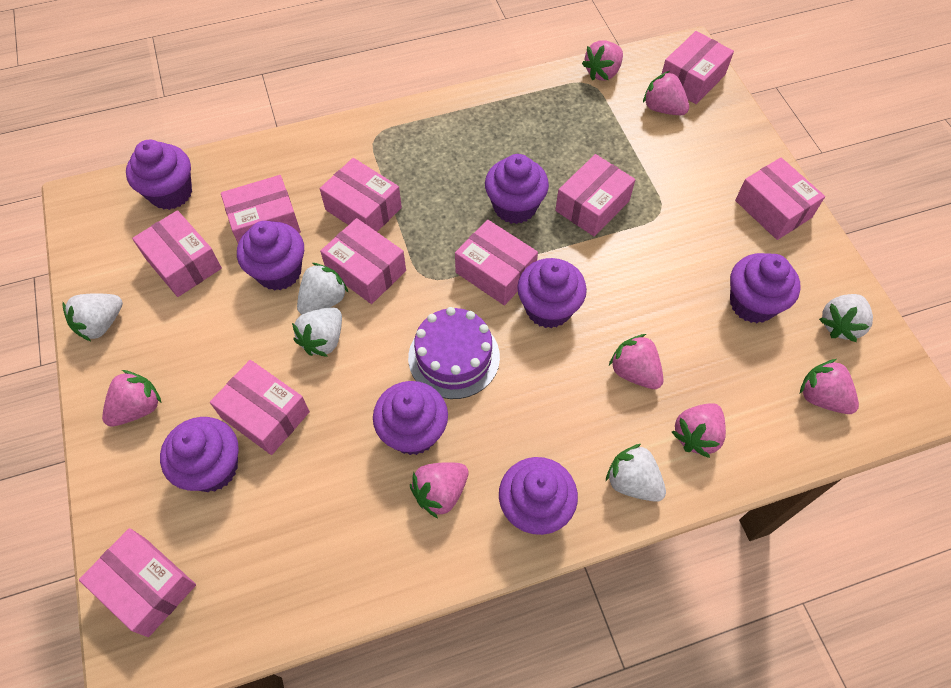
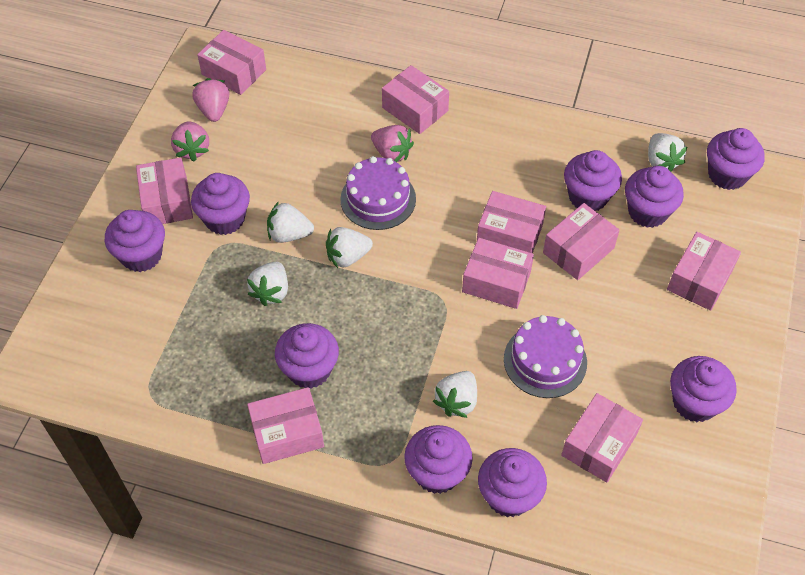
pink box: [79,528,196,637] [132,210,222,297] [210,360,310,455] [221,175,301,243] [320,158,402,232] [320,218,406,304] [455,220,538,306] [555,154,635,237] [662,31,734,104] [735,158,825,240] = 10 -> [136,158,193,224] [197,30,266,95] [247,387,324,464] [382,65,449,134] [462,238,534,309] [477,191,546,253] [543,203,620,280] [561,393,643,482] [667,232,741,311] = 9
pink strawberry: [102,370,161,427] [410,462,468,518] [582,41,623,81] [609,334,664,389] [643,71,689,115] [672,403,726,458] [800,359,859,414] = 7 -> [171,121,209,161] [192,78,230,122] [371,125,414,162] = 3
purple cake: [408,307,500,399] = 1 -> [340,156,416,230] [504,315,587,398] = 2
purple cupcake: [126,140,192,210] [160,417,239,492] [237,221,304,291] [373,381,448,455] [485,154,549,224] [499,457,578,535] [517,258,587,328] [730,253,801,323] = 8 -> [105,210,165,272] [191,173,250,235] [275,323,339,389] [404,425,473,494] [478,448,547,517] [564,150,622,211] [625,166,684,228] [670,356,737,422] [707,128,765,190] = 9

